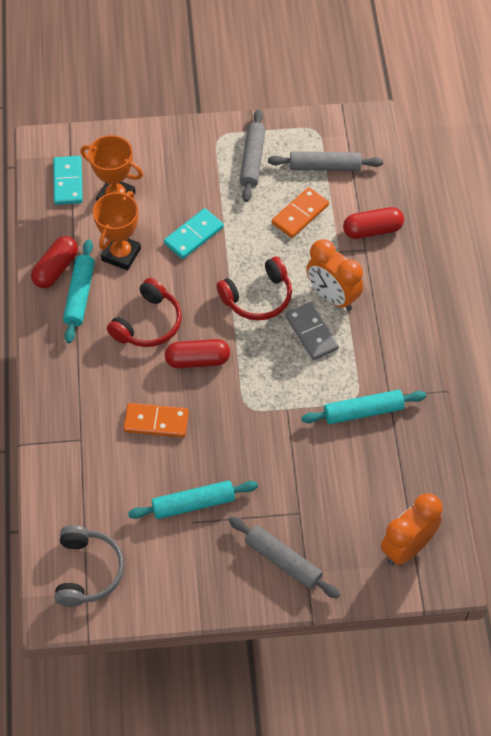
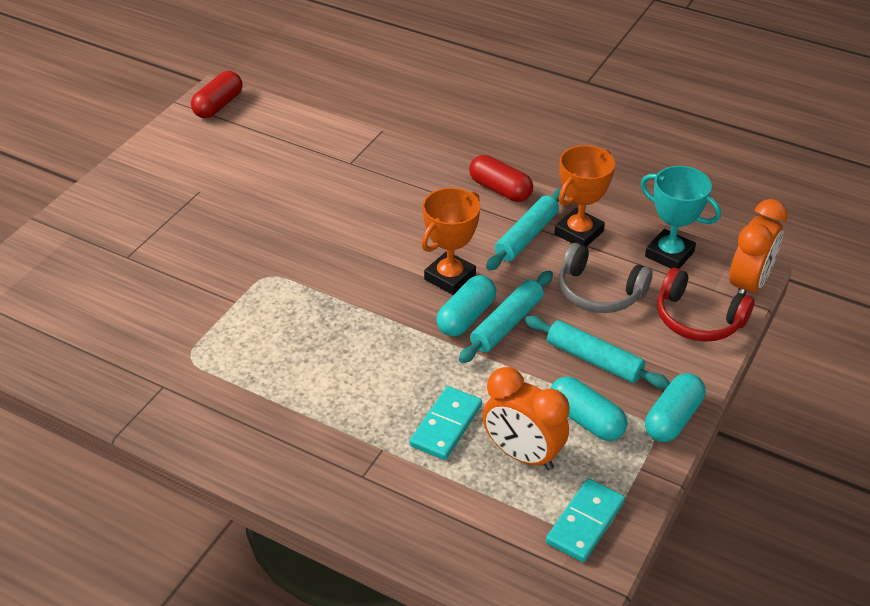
grey domino: [285,302,339,360] = 1 -> none = 0
grey rolling pin: [229,517,340,598] [240,109,266,202] [268,151,383,171] = 3 -> none = 0
orange domino: [123,403,189,438] [272,187,329,238] = 2 -> none = 0
red capsule: [31,236,78,288] [165,339,230,369] [343,207,404,239] = 3 -> [191,71,243,118] [469,155,533,202] = 2
red headphones: [107,278,182,347] [217,257,292,320] = 2 -> [657,268,755,342] = 1
turquoise capsule: none = 0 -> [436,275,496,337] [550,376,627,441] [645,373,705,442] = 3
turquoise trophy: none = 0 -> [640,166,721,269] = 1

